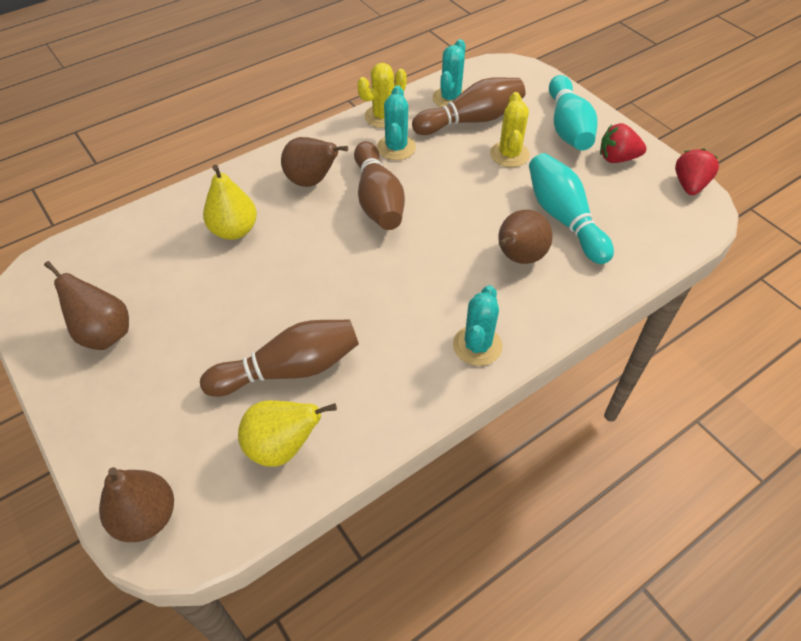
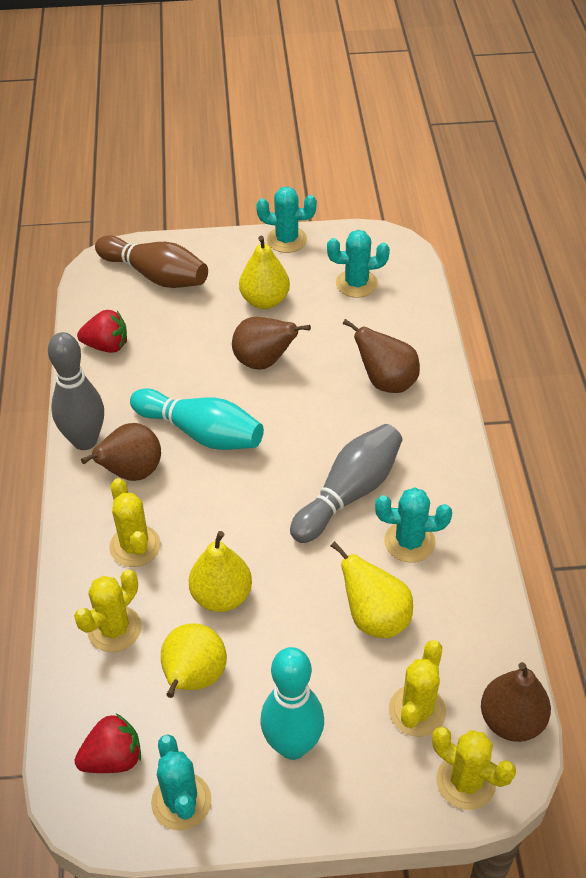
brown bowling pin: [200,320,359,397] [354,141,405,230] [412,77,525,135] = 3 -> [95,235,208,288] = 1
grey bowling pin: none = 0 -> [48,332,104,450] [290,424,402,543] = 2
turquoise cactus: [377,86,416,160] [433,39,466,108] [453,285,503,366] = 3 -> [151,734,212,830] [256,186,317,253] [327,230,390,298] [375,488,452,563] = 4
yellow cactus: [357,63,407,128] [490,92,530,167] = 2 -> [74,570,141,652] [109,478,161,567] [389,640,446,737] [432,727,516,810] = 4
yellow pear: [203,164,257,240] [238,400,337,467] = 2 -> [161,624,227,698] [189,531,252,612] [239,236,290,309] [331,541,413,638] = 4

